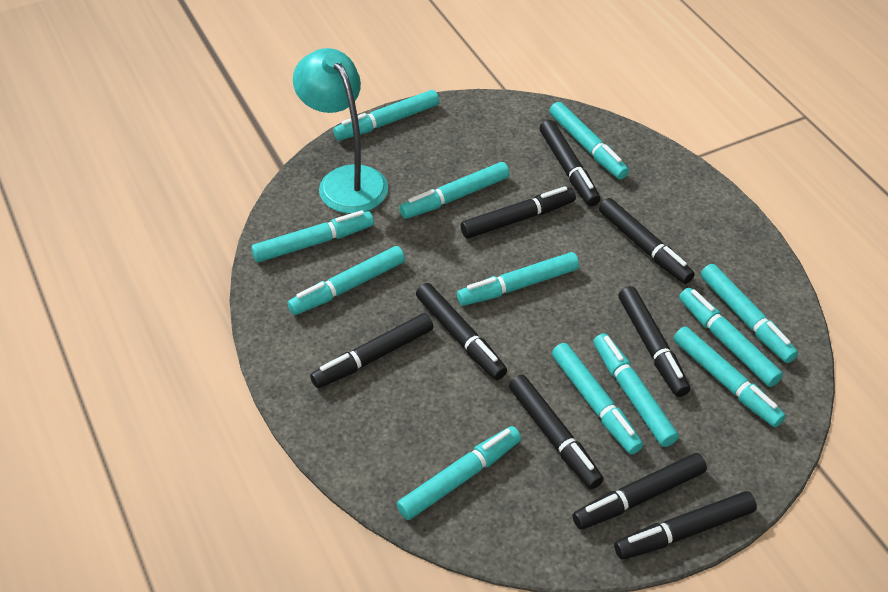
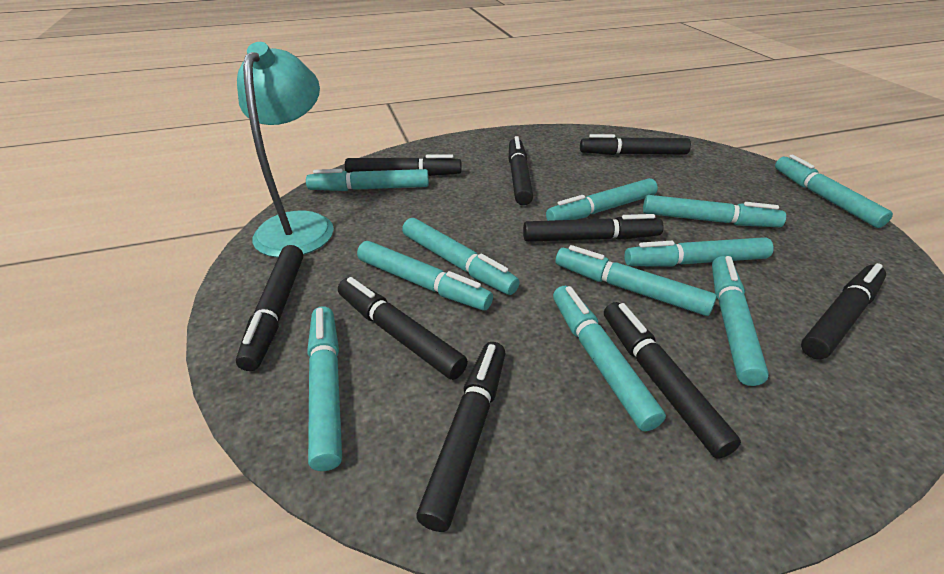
turquoise marker: [251,210,374,262] [287,246,405,315] [333,90,439,140] [397,426,521,520] [399,162,510,219] [457,252,579,306] [549,102,629,179] [552,343,643,454] [594,333,679,447] [674,327,786,427] [679,288,783,387] [701,264,798,363] = 12 -> [306,169,429,191] [307,306,342,471] [357,241,493,310] [402,218,520,295] [546,178,658,221] [553,286,666,431] [556,245,717,316] [624,237,774,267] [643,195,786,227] [712,256,769,386] [775,155,893,228] = 11

